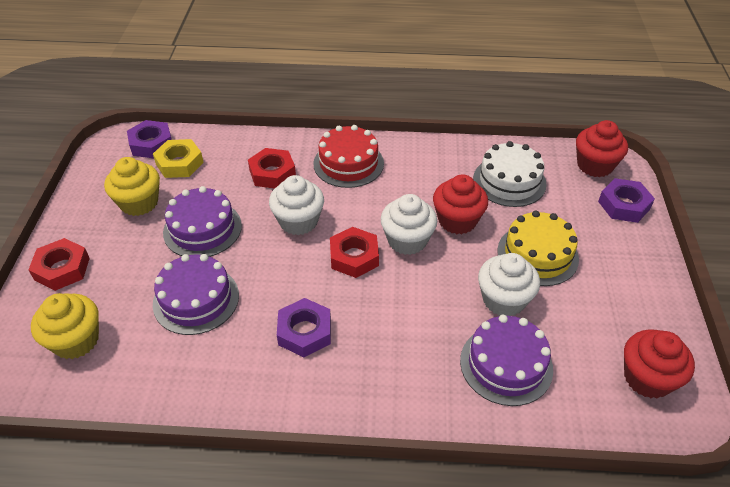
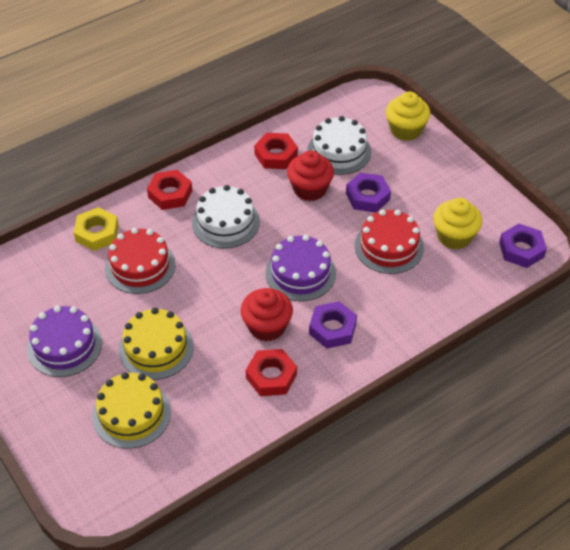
purple cake: [153,254,239,335] [163,186,242,257] [460,315,553,406] = 3 -> [27,306,102,377] [266,235,336,301] = 2
red cake: [313,125,384,188] = 1 -> [105,228,175,294] [355,209,424,274] = 2
red cupcake: [433,174,488,234] [576,120,628,177] [624,329,695,398] = 3 -> [241,288,293,342] [287,151,334,201] = 2
white cake: [473,141,547,207] = 1 -> [192,185,260,249] [307,116,371,175] = 2
white cupcake: [269,175,324,235] [381,194,437,255] [478,253,540,316] = 3 -> none = 0
yellow cake: [497,211,579,286] = 1 -> [92,372,171,449] [119,308,193,380] = 2

